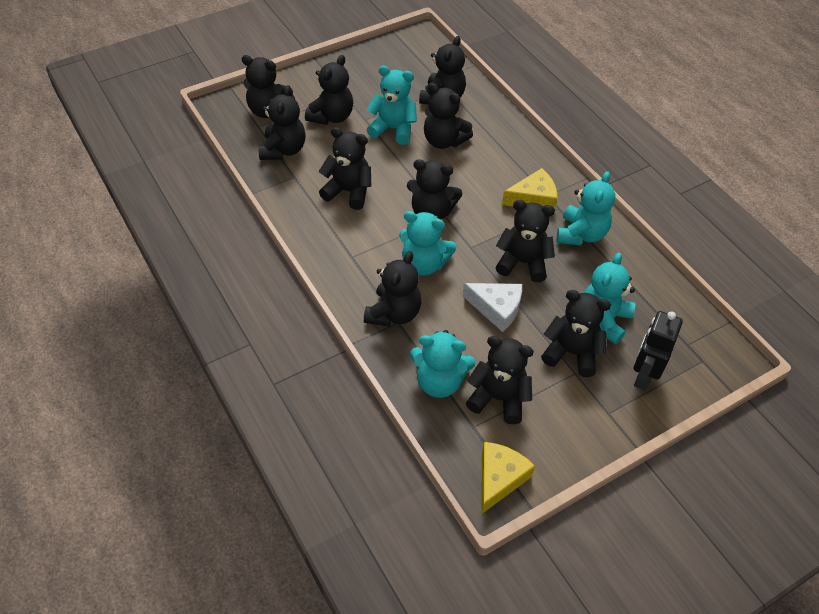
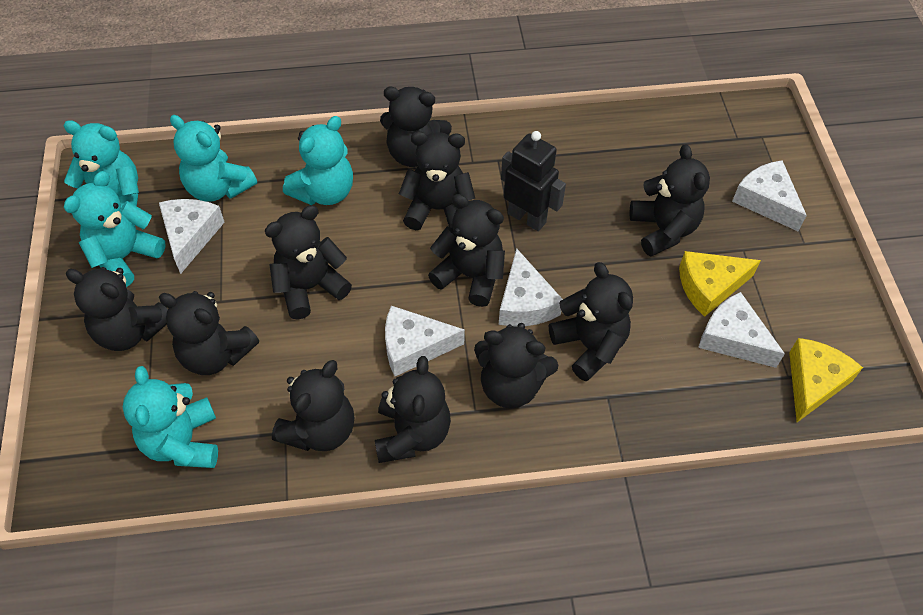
white cheese: [462,283,522,332] = 1 -> [159,199,225,274] [385,306,465,376] [499,248,563,326] [698,292,785,368] [732,160,807,231] = 5

